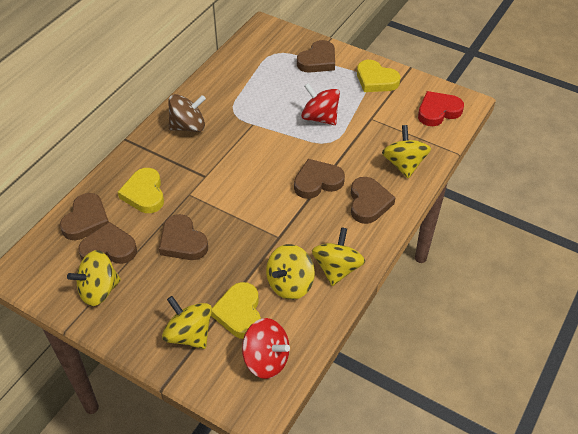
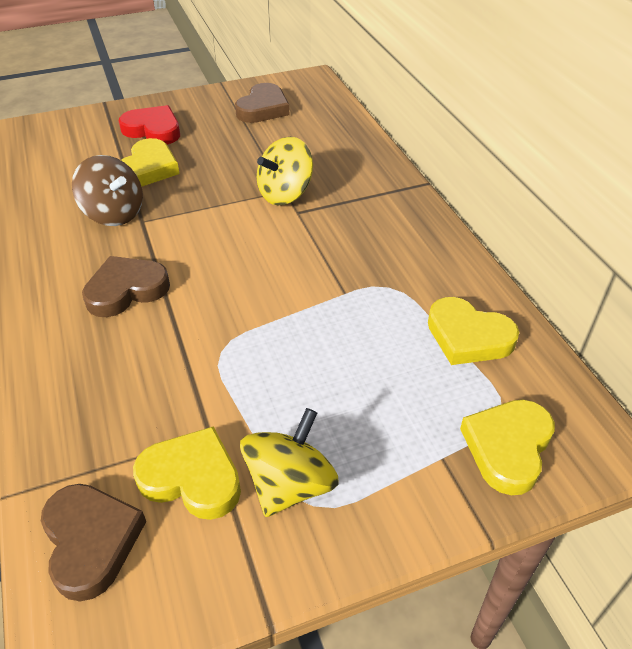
brown heart: [60,193,109,240] [78,222,137,264] [159,214,208,260] [294,159,345,199] [297,40,335,73] [351,177,395,224] = 6 -> [41,484,146,601] [82,256,170,317] [235,83,289,123] = 3
red spinning top: [242,318,290,379] [301,83,340,125] = 2 -> none = 0
yellow heart: [118,168,164,213] [211,282,261,339] [357,60,400,92] = 3 -> [121,138,179,187] [133,426,241,520] [428,297,519,365] [460,400,555,495] = 4
yellow spinning top: [67,250,121,306] [162,296,212,349] [266,244,315,300] [312,227,365,286] [382,125,431,178] = 5 -> [240,408,339,517] [257,137,313,205] = 2

